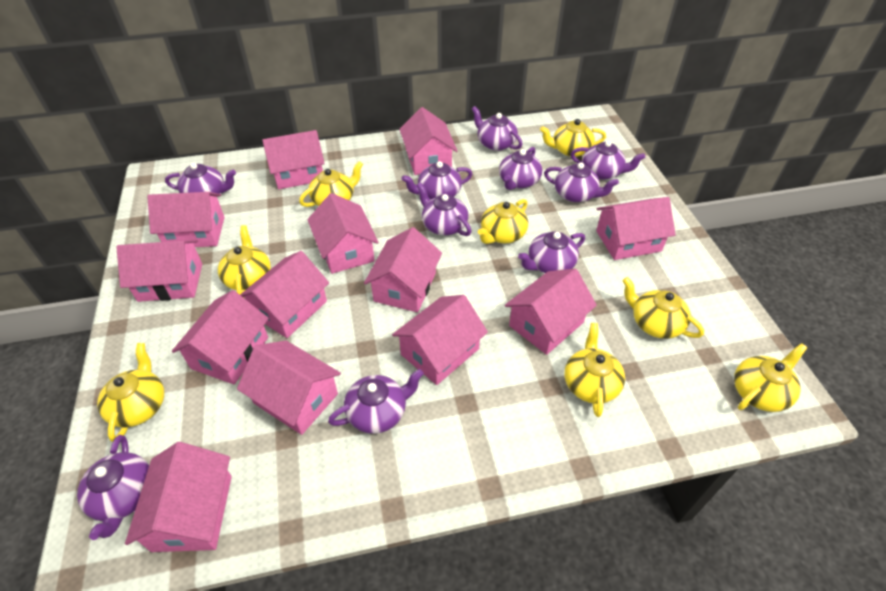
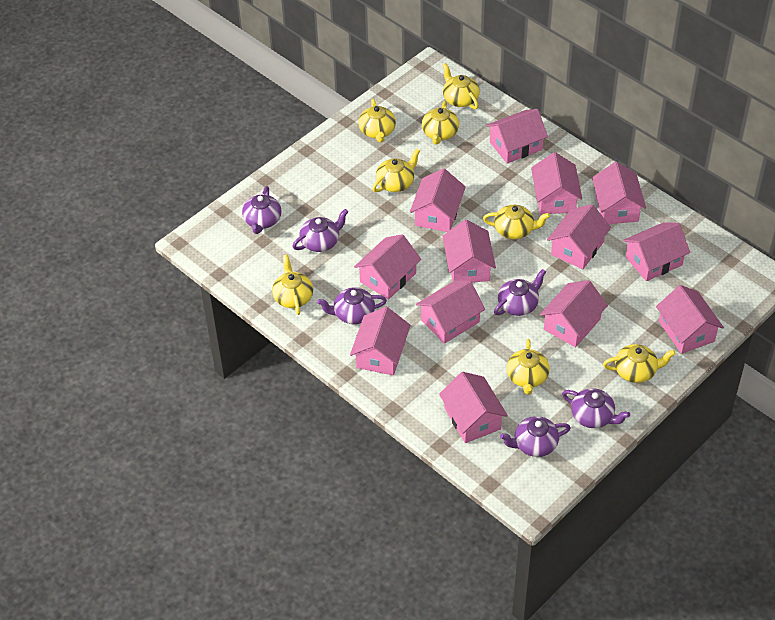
purple teapot: [77,435,149,540] [165,163,236,197] [328,369,424,434] [402,161,472,199] [416,182,472,236] [472,106,523,151] [499,147,542,190] [518,231,585,273] [544,162,619,202] [571,141,645,180] = 10 -> [242,186,282,234] [293,209,348,252] [317,287,387,324] [494,269,546,316] [500,416,570,457] [562,388,630,428] = 6

